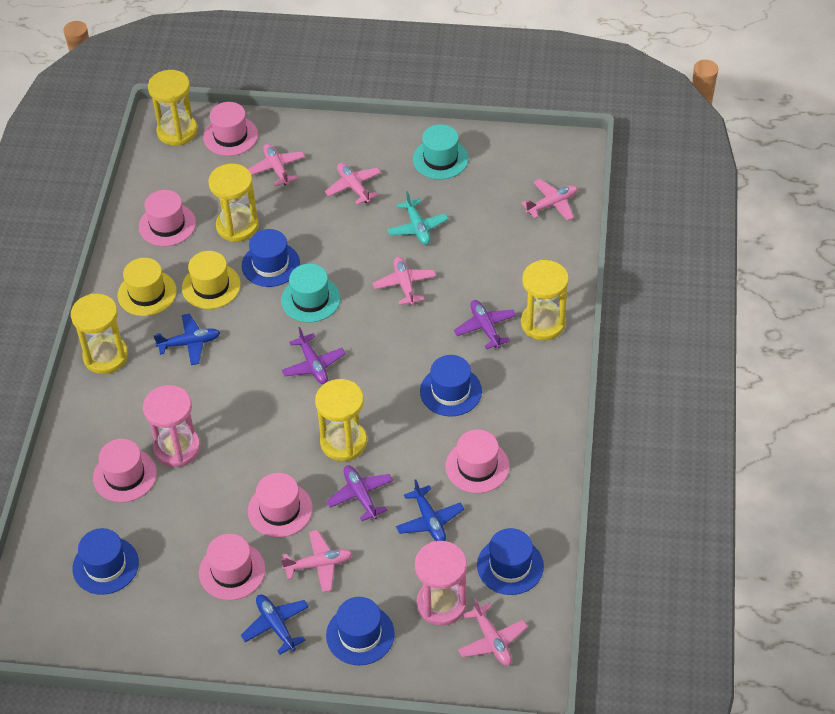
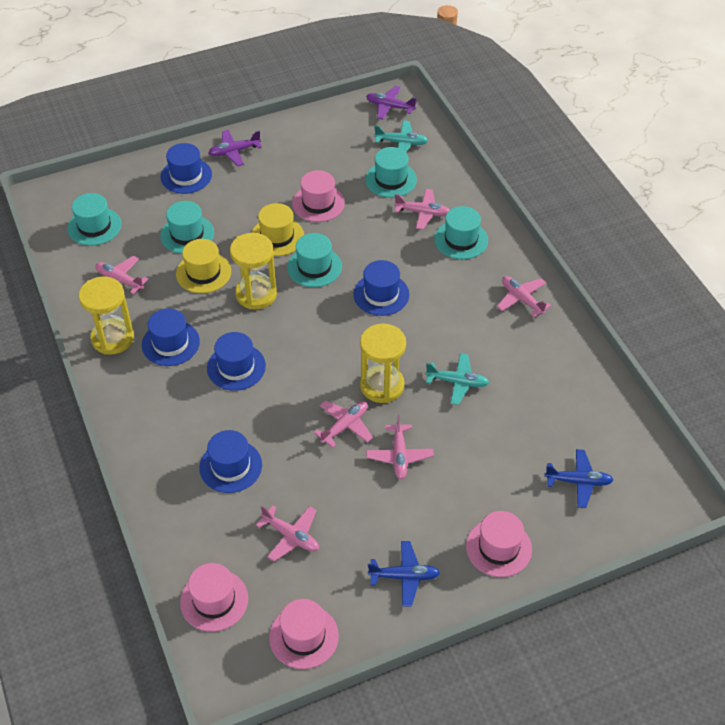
blue plane: [153,313,220,365] [241,594,309,654] [396,480,464,541] = 3 -> [368,541,440,607] [544,449,613,508] = 2
pink hat: [93,439,157,502] [139,190,196,246] [199,534,265,600] [203,102,258,156] [248,473,313,538] [445,429,510,493] = 6 -> [180,563,248,632] [269,599,339,669] [292,170,345,222] [466,511,532,577] = 4
pink hourglass: [143,385,201,467] [415,541,467,626] = 2 -> none = 0
purple plane: [281,327,346,384] [327,465,393,521] [454,300,517,350] = 3 -> [208,130,262,166] [366,86,417,120] = 2
turquoise hat: [281,264,340,322] [413,124,469,179] = 2 -> [67,193,121,246] [160,201,214,254] [287,233,342,287] [365,147,417,198] [434,206,488,259] = 5
turquoise plane: [387,191,448,245] = 1 -> [374,121,428,152] [425,353,489,405] = 2
yellow hourglass: [71,294,128,374] [148,70,198,146] [208,164,259,242] [315,379,367,461] [521,260,569,340] = 5 -> [79,276,134,355] [230,233,277,309] [360,323,406,403] = 3

